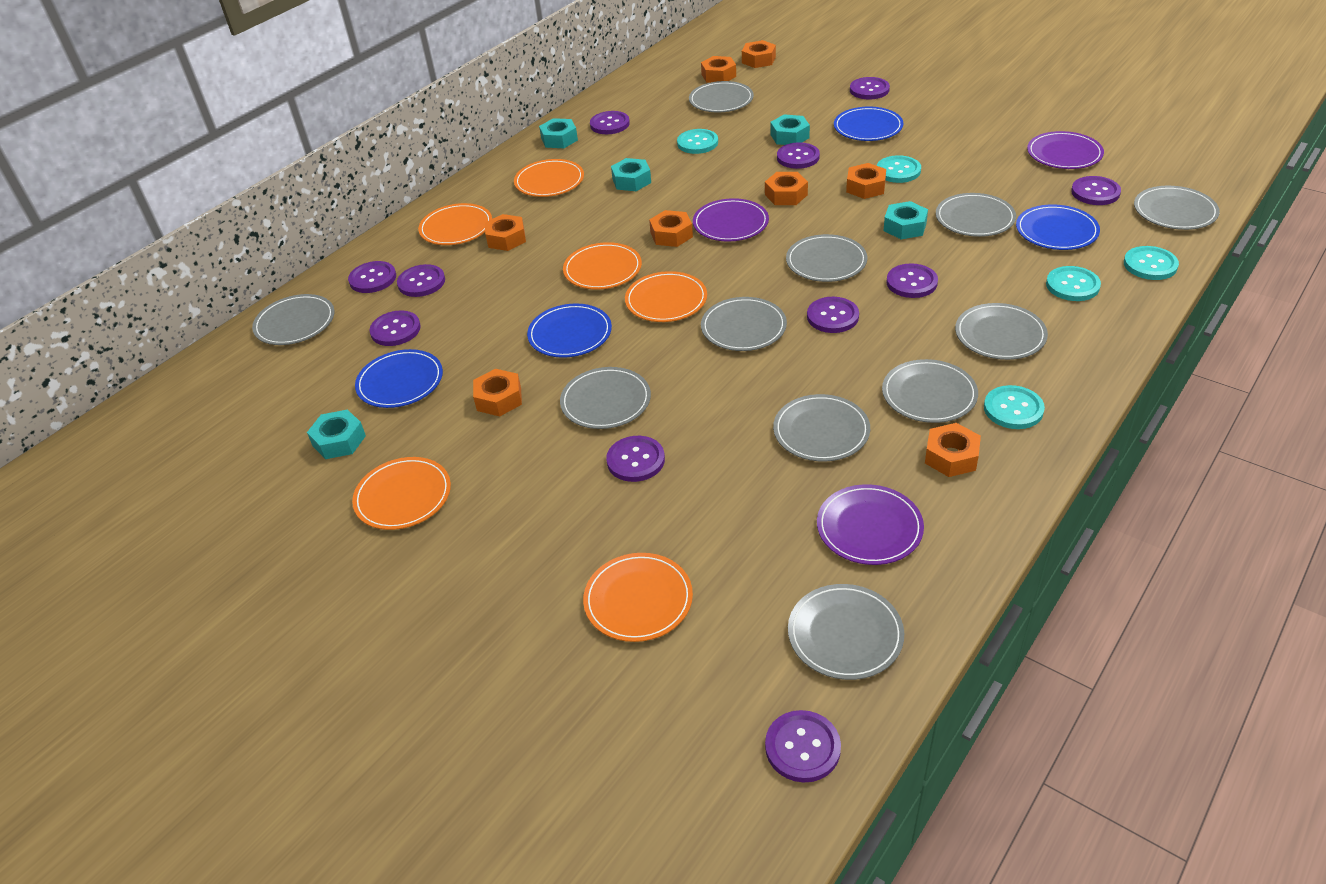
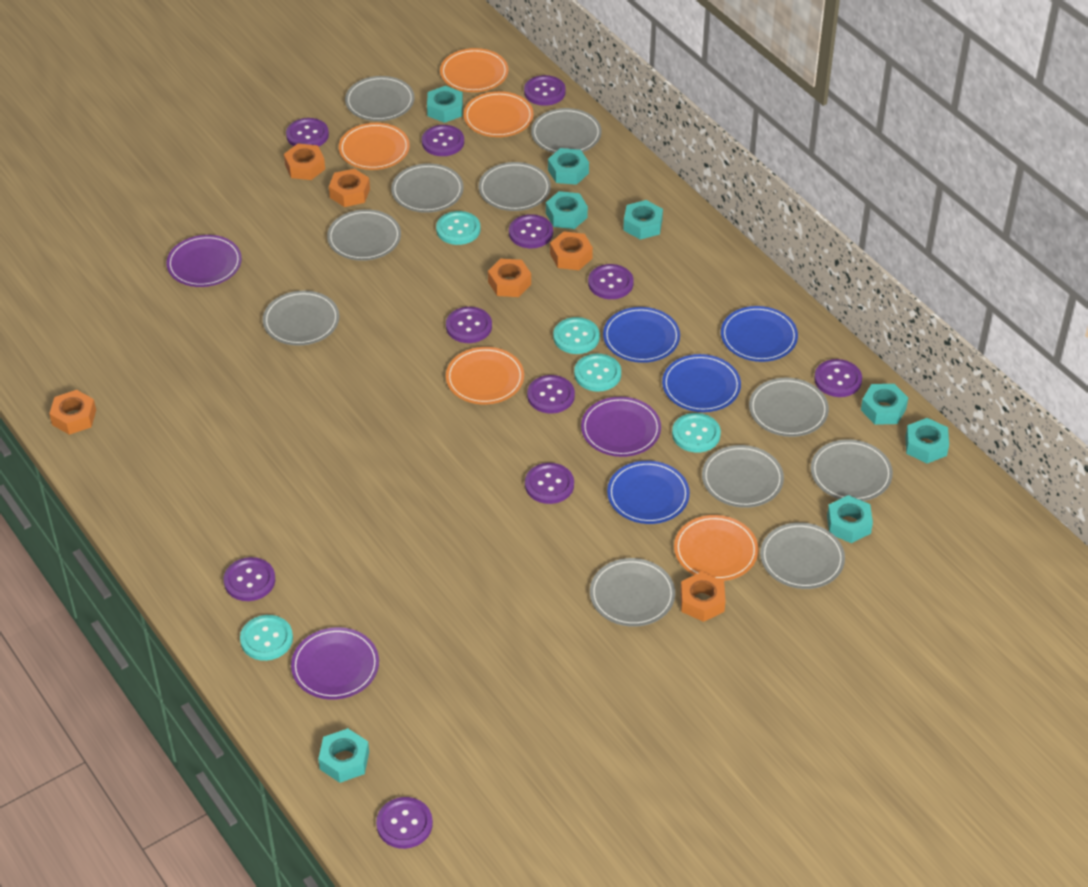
orange nut: [473,369,522,417] [485,214,526,251] [649,210,693,247] [701,56,736,83] [742,40,776,68] [765,172,808,205] [846,163,886,199] [925,423,981,477] = 8 -> [49,390,96,435] [284,143,325,180] [329,168,370,207] [488,259,531,297] [550,231,593,270] [680,572,725,622] = 6
orange plate: [352,457,451,530] [418,203,492,245] [514,159,584,197] [563,242,642,290] [583,553,693,642] [625,271,707,322] = 6 -> [339,123,410,170] [440,48,508,92] [446,347,524,404] [464,91,534,137] [674,515,758,581] = 5
turquoise nut: [307,409,366,459] [539,118,578,148] [611,158,651,191] [771,114,810,145] [884,201,928,239] = 5 -> [318,728,369,783] [427,86,463,123] [546,191,588,229] [548,148,589,185] [623,200,663,240] [827,495,873,543] [861,384,908,425] [905,418,949,463] = 8

